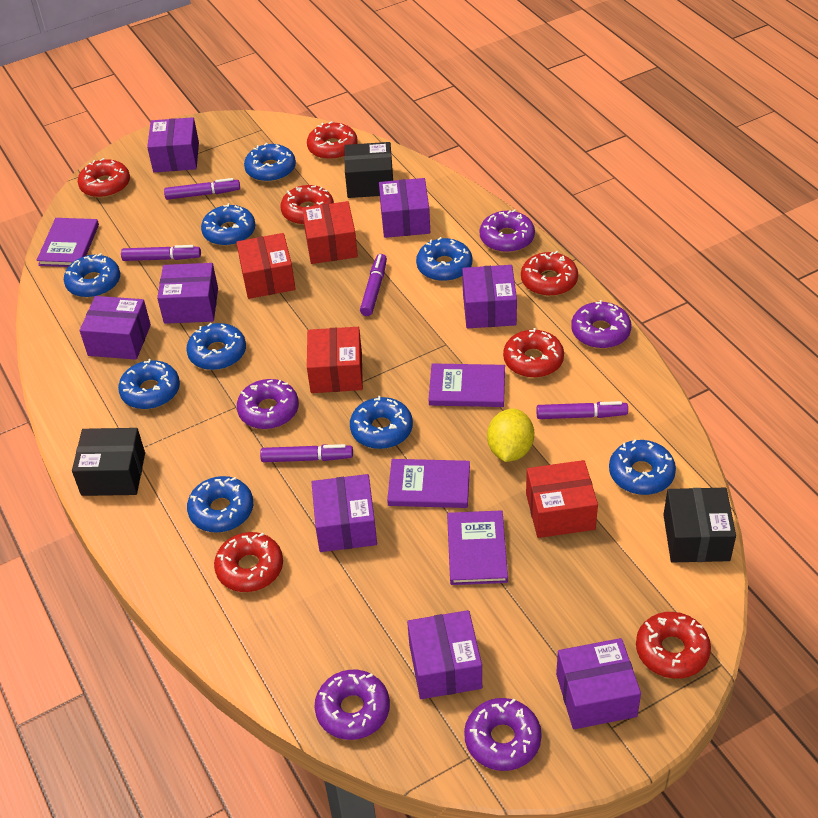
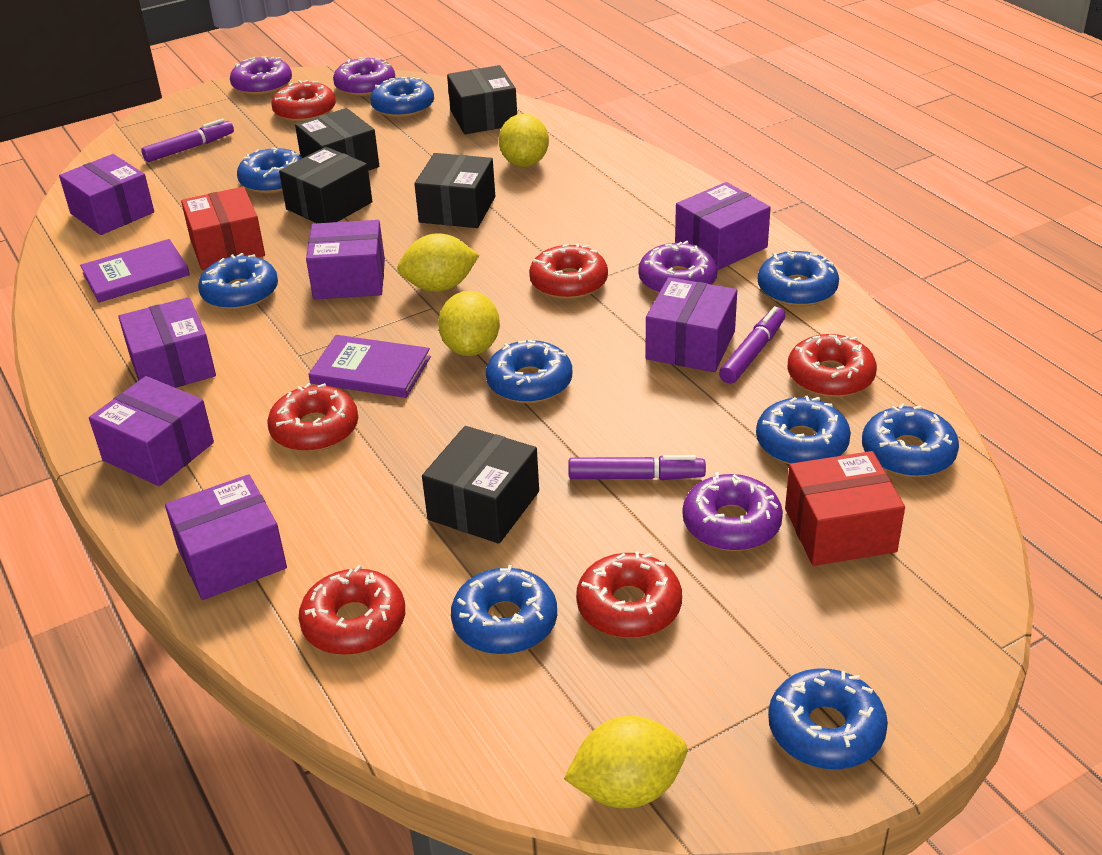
black box: [72,428,145,496] [344,142,393,198] [663,488,736,562] = 3 -> [279,147,372,223] [295,108,379,171] [414,153,495,228] [422,426,539,544] [447,65,517,134] = 5
purple book: [36,218,99,267] [387,459,470,508] [429,363,505,407] [447,510,508,585] = 4 -> [80,239,190,303] [308,335,431,398] = 2
purple box: [80,296,151,360] [147,117,199,172] [157,263,218,324] [312,474,377,552] [379,178,430,238] [407,610,482,699] [462,265,517,328] [556,638,641,729] = 8 -> [59,154,154,235] [89,376,214,486] [118,297,216,388] [165,474,287,600] [306,220,385,299] [645,277,737,372] [675,182,771,270] = 7
purple donut: [237,379,299,429] [315,670,390,740] [464,698,542,771] [480,209,535,253] [571,300,631,348] = 5 -> [230,56,292,95] [333,57,395,96] [638,241,718,294] [682,472,783,551] = 4
purple marker: [121,245,201,261] [164,178,240,200] [260,444,353,462] [360,254,387,316] [536,401,628,419] = 5 -> [141,119,234,162] [568,455,706,480] [719,306,785,384] = 3
red box: [236,233,296,299] [302,201,358,264] [307,327,363,393] [526,460,598,538] = 4 -> [181,187,265,270] [785,451,905,566] = 2
red donut: [78,158,130,198] [214,532,283,592] [281,185,334,225] [307,121,357,160] [503,328,564,378] [521,251,578,296] [636,612,711,679] = 7 -> [267,383,358,452] [271,80,336,122] [299,565,405,655] [529,243,608,299] [576,551,682,638] [787,334,877,397] = 6
yellow lemon: [487,409,534,462] = 1 -> [397,233,479,292] [438,291,500,356] [499,114,549,167] [564,716,687,808] = 4

